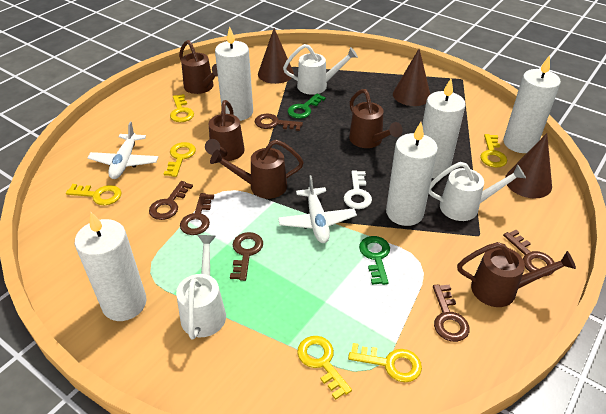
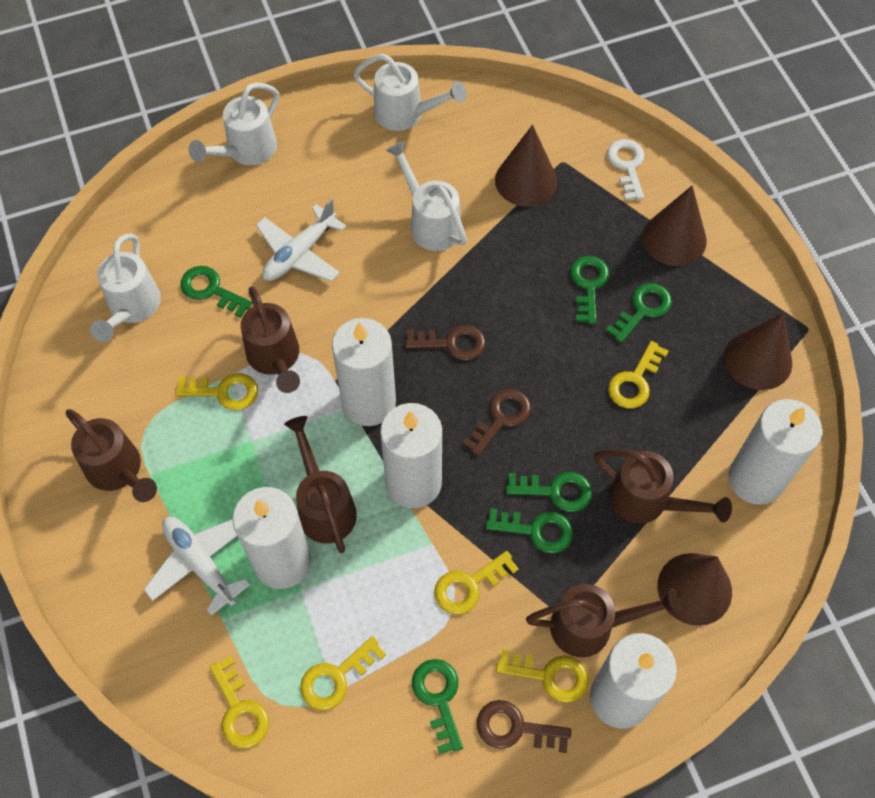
brown cone: [258,28,294,84] [393,49,430,106] [505,133,552,198] = 3 -> [495,125,557,206] [642,186,707,266] [658,553,732,626] [724,313,792,390] = 4
brown key: [149,181,193,220] [180,193,214,235] [230,232,263,281] [255,114,303,131] [433,284,470,342] [503,230,555,276] = 6 -> [405,325,486,361] [462,389,531,456] [477,700,571,753] = 3
green key: [288,93,326,119] [359,236,390,285] = 2 -> [180,266,253,318] [412,659,463,754] [486,508,573,554] [506,472,592,512] [570,256,609,324] [606,283,672,343] = 6
white watering can: [176,235,226,340] [283,44,358,95] [429,162,526,221] = 3 -> [90,234,161,342] [189,83,279,165] [353,54,467,131] [386,140,467,251] = 4

